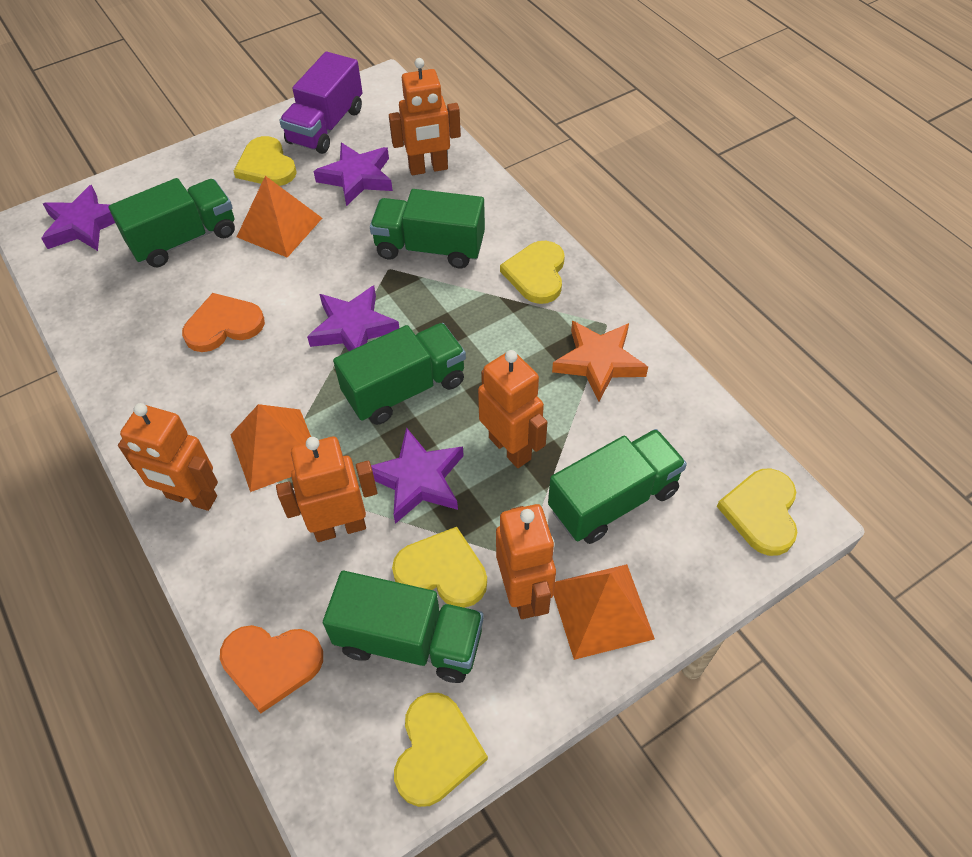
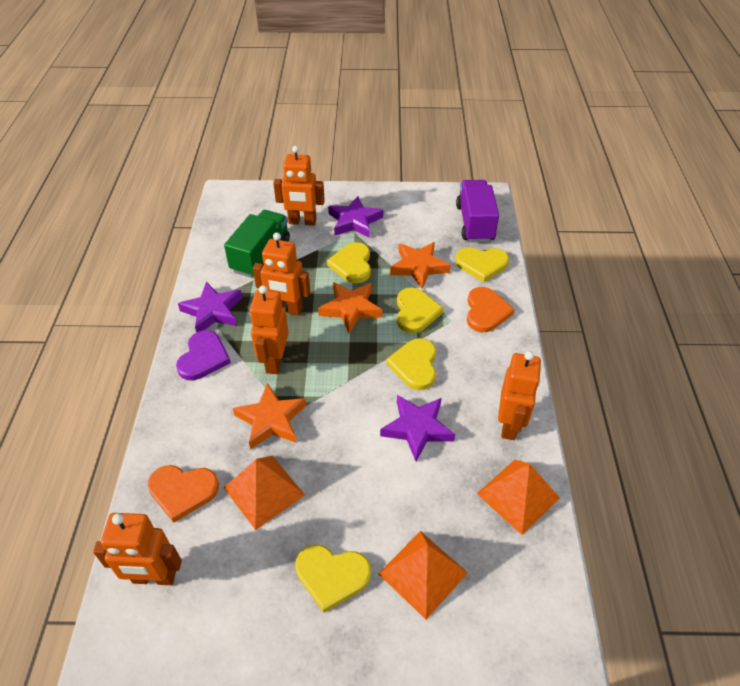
green truck: [108,178,235,267] [323,571,484,683] [333,323,466,425] [370,189,485,268] [548,429,687,544] = 5 -> [224,210,290,278] = 1
orange star: [552,321,648,402] = 1 -> [233,383,306,450] [318,282,382,333] [390,242,451,289] = 3
purple heart: none = 0 -> [176,330,231,380] = 1
purple star: [41,185,115,251] [307,286,399,351] [314,143,393,206] [371,427,464,524] = 4 -> [178,282,243,333] [328,196,383,238] [380,395,455,461] = 3

